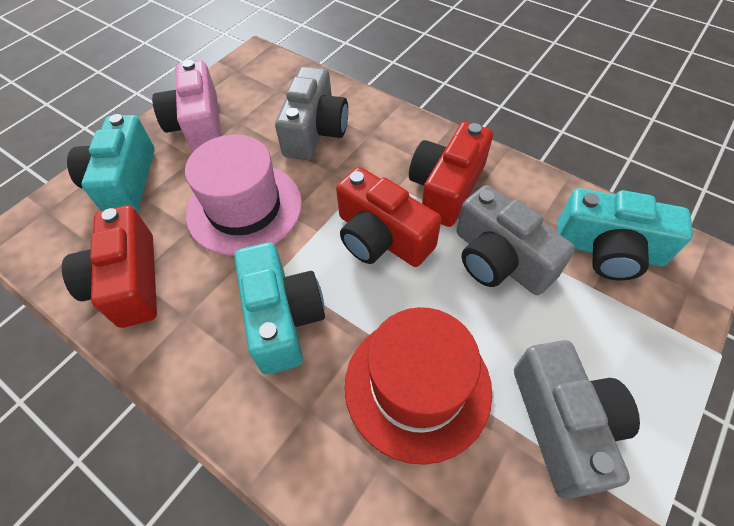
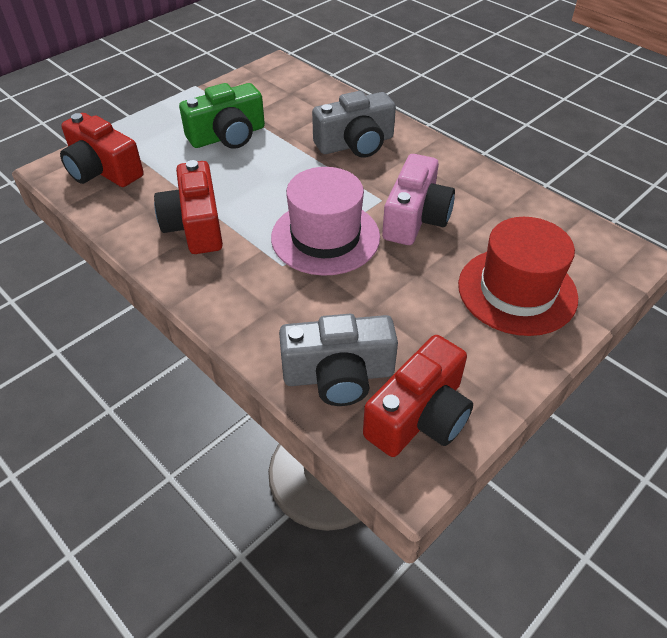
green camera: none = 0 -> [179,83,265,149] = 1
grey camera: [275,66,348,160] [457,185,575,295] [514,340,640,499] = 3 -> [279,314,398,406] [312,91,396,158] = 2
turquoise camera: [67,114,155,212] [234,242,325,374] [557,188,693,280] = 3 -> none = 0

